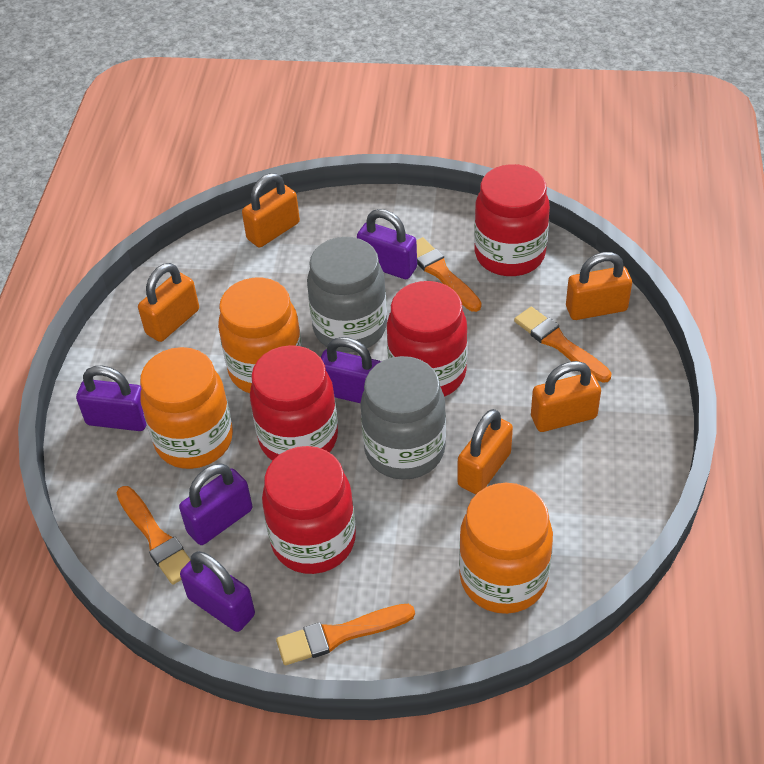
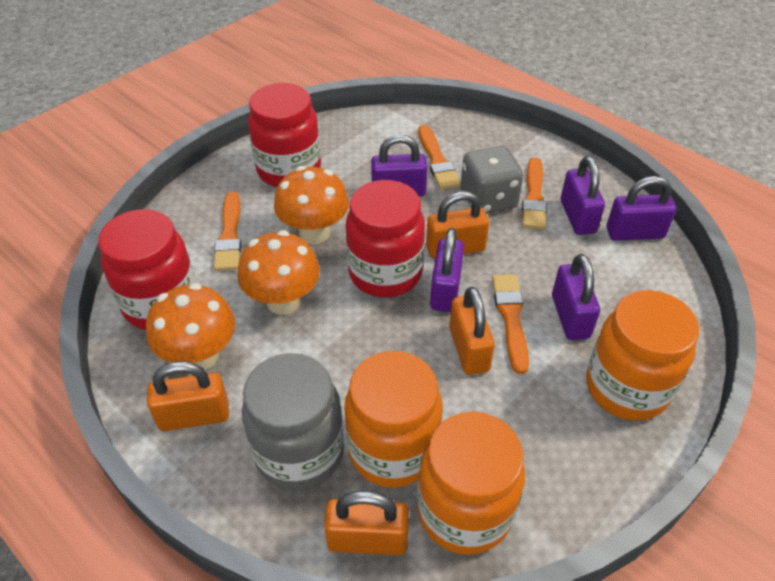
grey dice: none = 0 -> [460,146,523,214] = 1
grey jar: [307,237,387,353] [360,356,446,480] = 2 -> [242,353,344,491] = 1
orange mushroom: none = 0 -> [146,283,235,370] [238,230,320,315] [274,166,349,244] = 3
orange padlock: [138,263,199,342] [242,173,300,247] [457,409,513,494] [531,361,601,432] [566,252,632,320] = 5 -> [147,361,229,431] [324,491,409,555] [426,191,489,259] [449,287,495,375] = 4
red jar: [250,345,338,461] [262,446,356,574] [387,281,468,397] [474,164,550,276] = 4 -> [98,209,196,330] [248,83,321,187] [346,180,425,297] = 3

